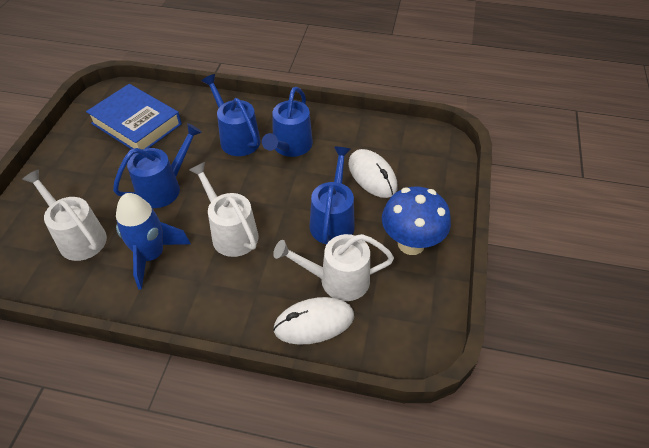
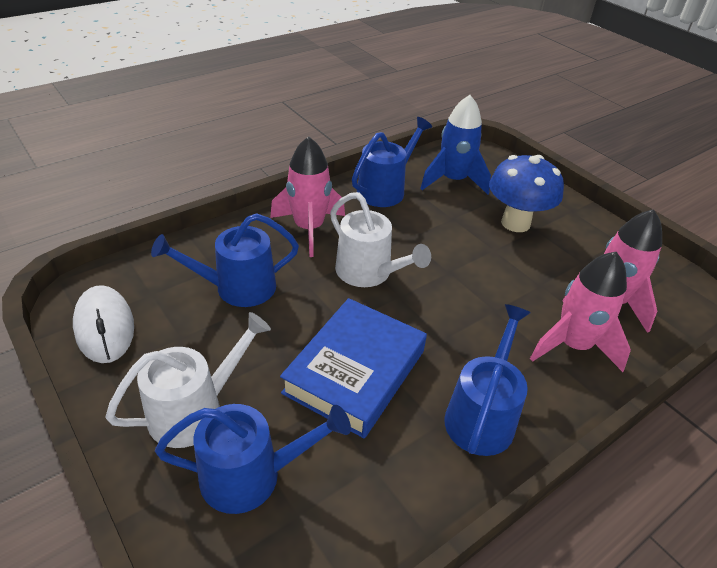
pink rocket: none = 0 -> [270,136,345,257] [530,252,631,372] [562,209,662,333] = 3
white mouse: [273,297,354,345] [348,149,397,198] = 2 -> [73,285,134,363] = 1
white watering can: [22,170,107,261] [189,162,258,257] [273,234,394,301] = 3 -> [106,312,271,448] [330,192,431,287] = 2

